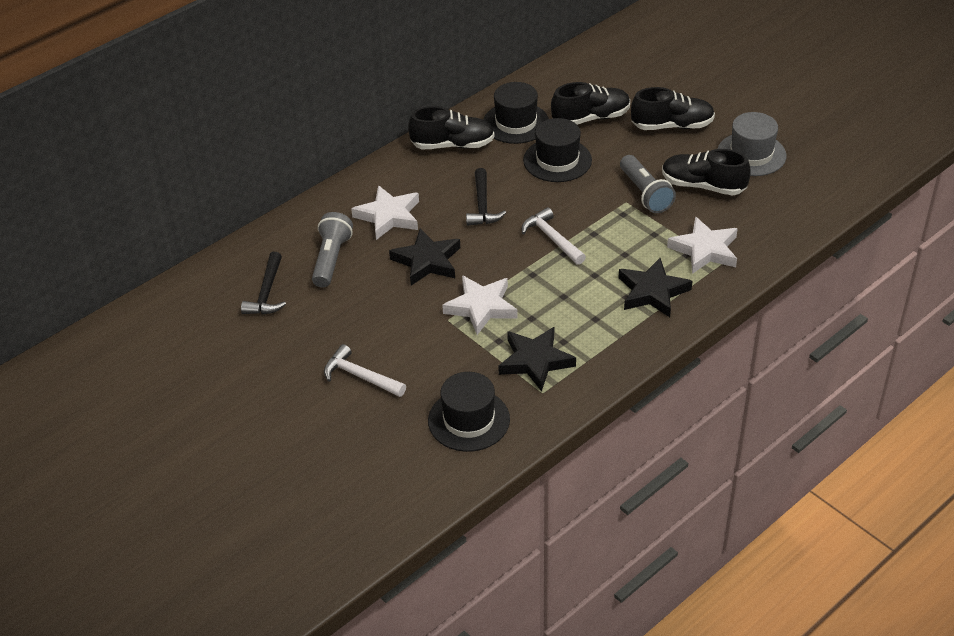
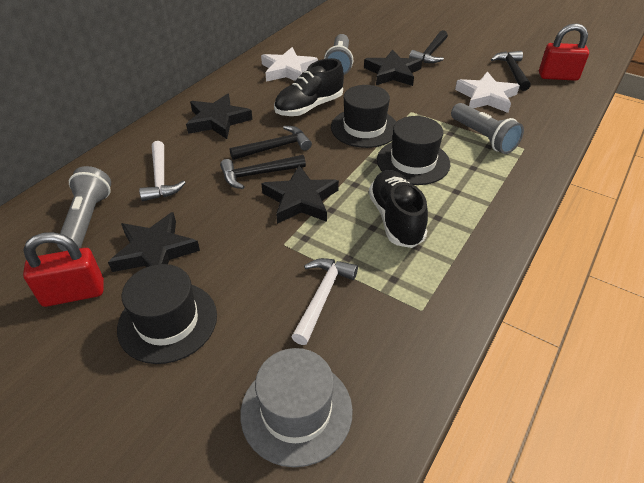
black hammer: [241,252,286,314] [466,168,506,226] = 2 -> [220,155,306,189] [230,126,312,160] [409,30,448,63] [491,51,531,91] = 4
black shoe: [408,106,494,149] [551,82,630,125] [631,87,715,130] [662,149,751,195] = 4 -> [274,58,344,116] [369,170,428,248] = 2
black star: [389,228,460,285] [498,327,576,392] [619,258,692,317] = 3 -> [108,212,200,272] [186,94,252,139] [261,165,339,224] [364,49,422,86] = 4
grey flashlight: [312,212,353,288] [620,155,676,213] = 2 -> [57,166,111,251] [324,34,353,75] [451,103,524,154] = 3
red padlock: none = 0 -> [23,232,104,307] [539,23,589,81] = 2
white star: [351,185,419,240] [442,275,518,335] [667,217,738,274] = 3 -> [261,47,318,82] [455,72,520,113] = 2

